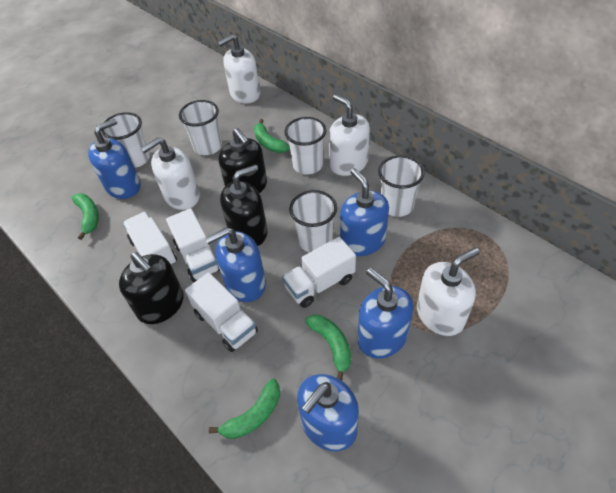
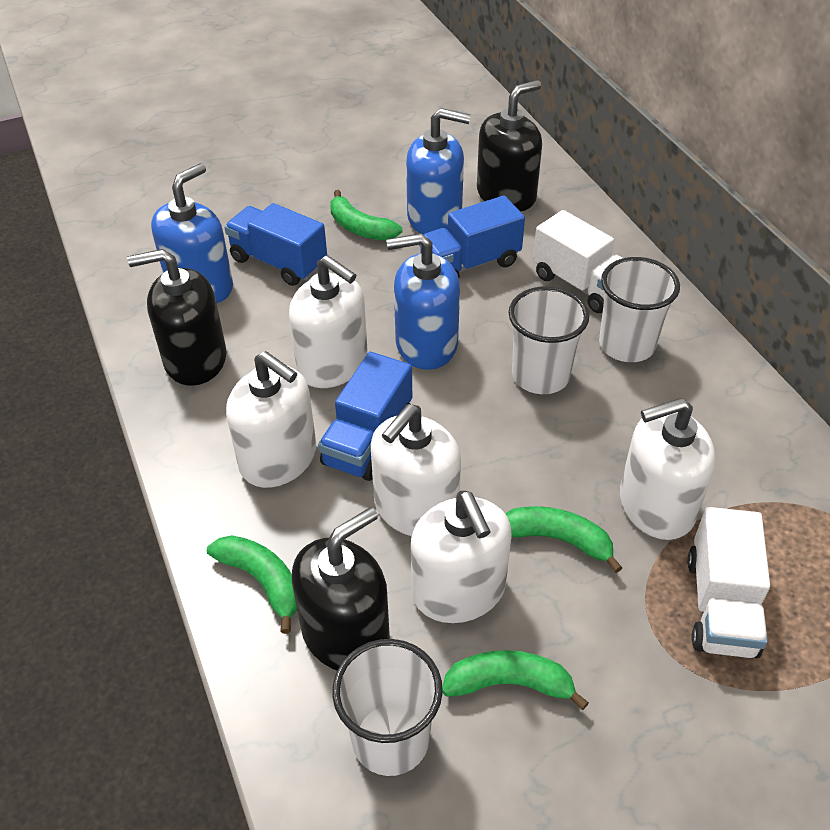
blue soap dispenser: [88,119,141,199] [205,227,266,302] [297,374,359,451] [340,168,389,256] [358,268,413,359] = 5 -> [151,163,233,303] [386,233,460,370] [406,108,471,234] = 3
blue truck: none = 0 -> [224,203,327,286] [318,352,412,481] [419,195,525,278] = 3
white cup: [101,112,150,168] [179,100,222,155] [284,117,326,175] [289,190,337,252] [378,155,425,217] = 5 -> [332,639,443,776] [508,286,589,394] [599,257,680,362] = 3
white soap dispenser: [140,137,200,210] [217,34,260,104] [329,94,370,176] [417,248,480,336] = 4 -> [226,351,316,488] [289,255,368,388] [371,404,461,536] [411,491,512,623] [620,398,716,540] = 5
white truck: [123,212,177,266] [166,208,220,282] [185,272,258,352] [282,237,356,308] = 4 -> [533,210,622,313] [687,507,770,658] = 2

